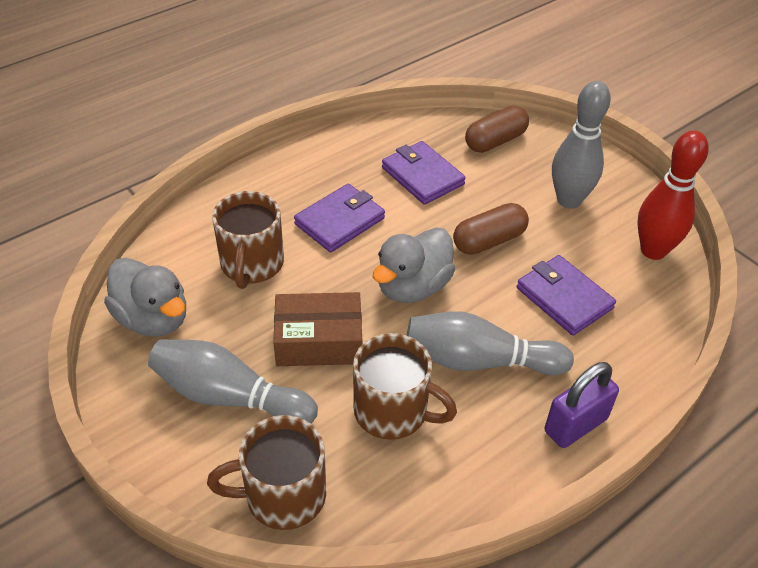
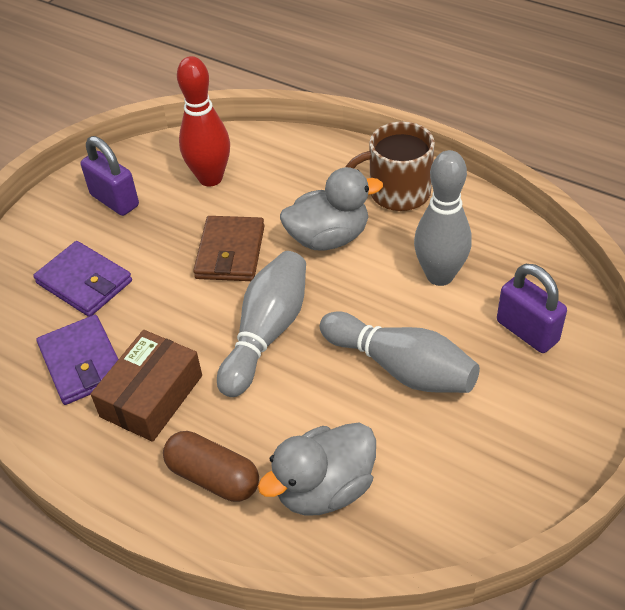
brown capsule: [453,203,529,255] [465,105,529,153] = 2 -> [163,431,259,502] = 1
brown mug: [207,415,326,530] [212,191,284,289] [353,333,457,440] = 3 -> [346,121,435,211] = 1
brown wallet: none = 0 -> [193,216,264,281] = 1
purple padlock: [545,362,619,448] = 1 -> [81,136,139,216] [497,264,567,353] = 2
purple wallet: [294,184,385,252] [382,141,466,205] [517,255,616,336] = 3 -> [33,241,132,317] [37,315,119,405] = 2

